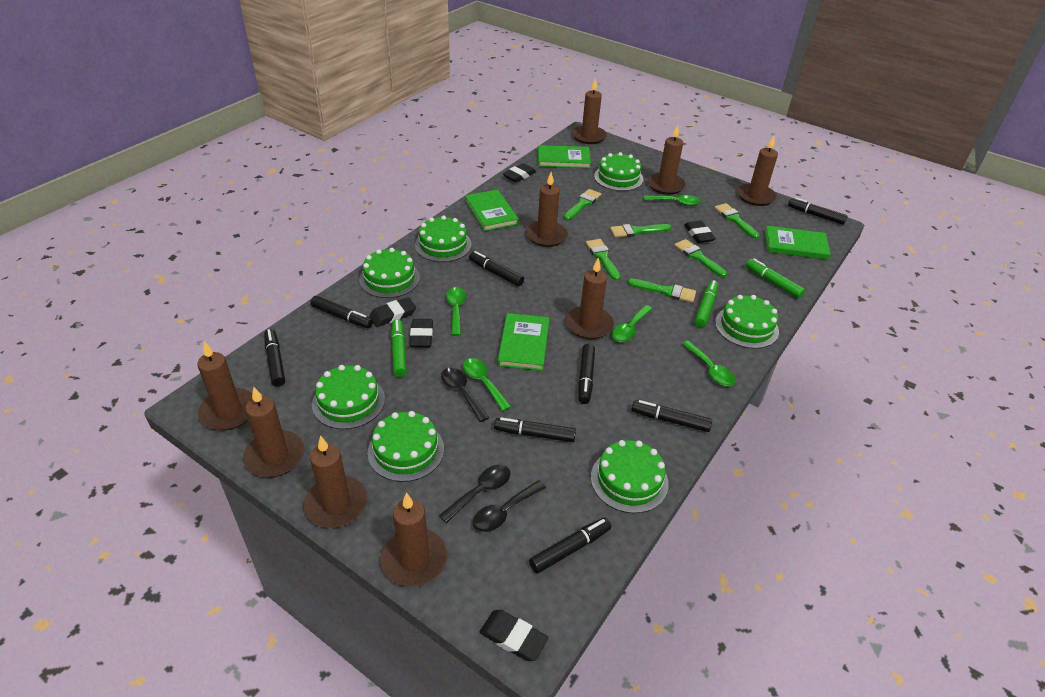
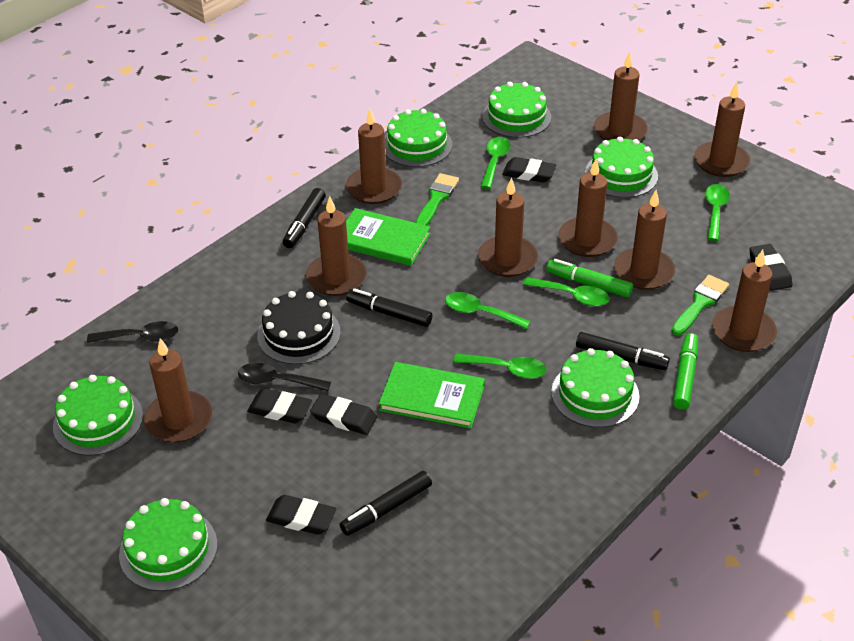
black cake: none = 0 -> [257,291,341,364] = 1
black marker: [264,329,285,387] [310,296,373,328] [469,251,524,286] [494,417,576,442] [529,517,611,574] [578,344,595,404] [632,400,712,432] [788,197,848,225] = 8 -> [283,188,326,248] [340,471,432,536] [346,288,432,327] [576,332,670,370] = 4
black spoon: [439,465,510,523] [441,368,489,422] [473,480,546,532] = 3 -> [87,321,178,343] [238,363,331,391] = 2
green book: [465,189,519,231] [498,313,549,371] [538,145,591,168] [765,226,831,260] = 4 -> [346,208,430,266] [379,362,485,429] = 2
green brush: [564,189,601,220] [586,239,621,281] [610,224,671,238] [628,279,696,303] [674,239,727,277] [714,203,759,239] = 6 -> [416,173,459,226] [672,275,729,336] = 2
green cake: [312,365,385,429] [359,248,420,298] [367,411,444,482] [415,216,472,262] [591,440,669,513] [594,152,644,191] [715,295,779,349] = 7 -> [53,375,143,456] [119,498,217,591] [384,109,453,167] [482,82,551,138] [551,348,640,428] [585,137,658,198] = 6
green marker: [391,319,407,377] [694,280,718,327] [746,259,805,298] = 3 -> [547,259,633,298] [673,333,698,410] = 2

